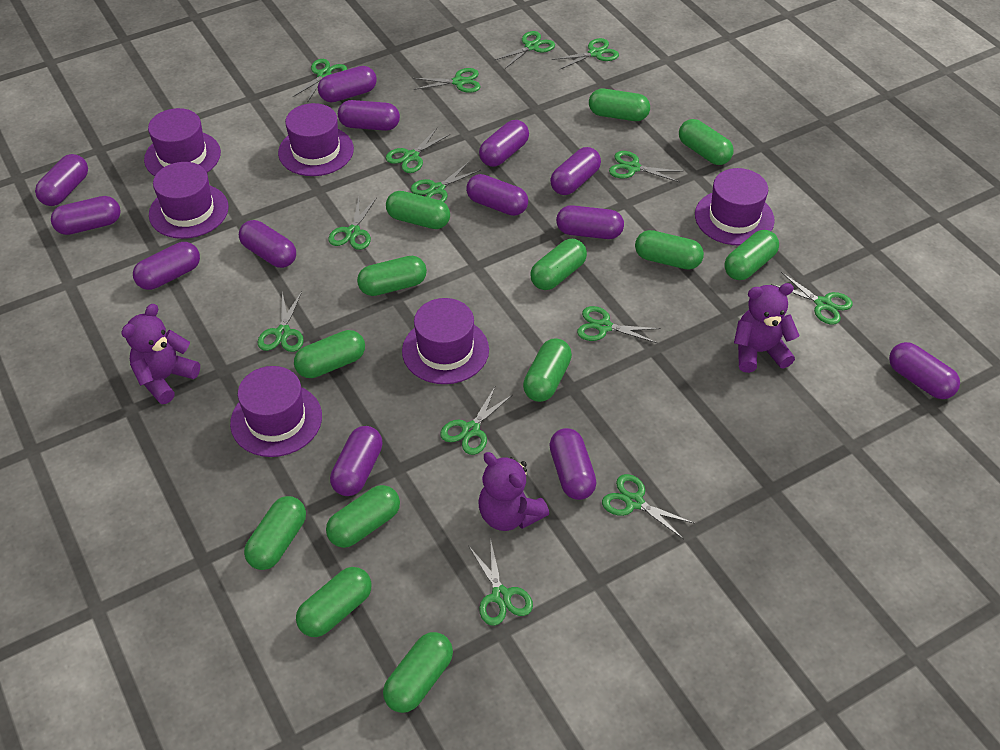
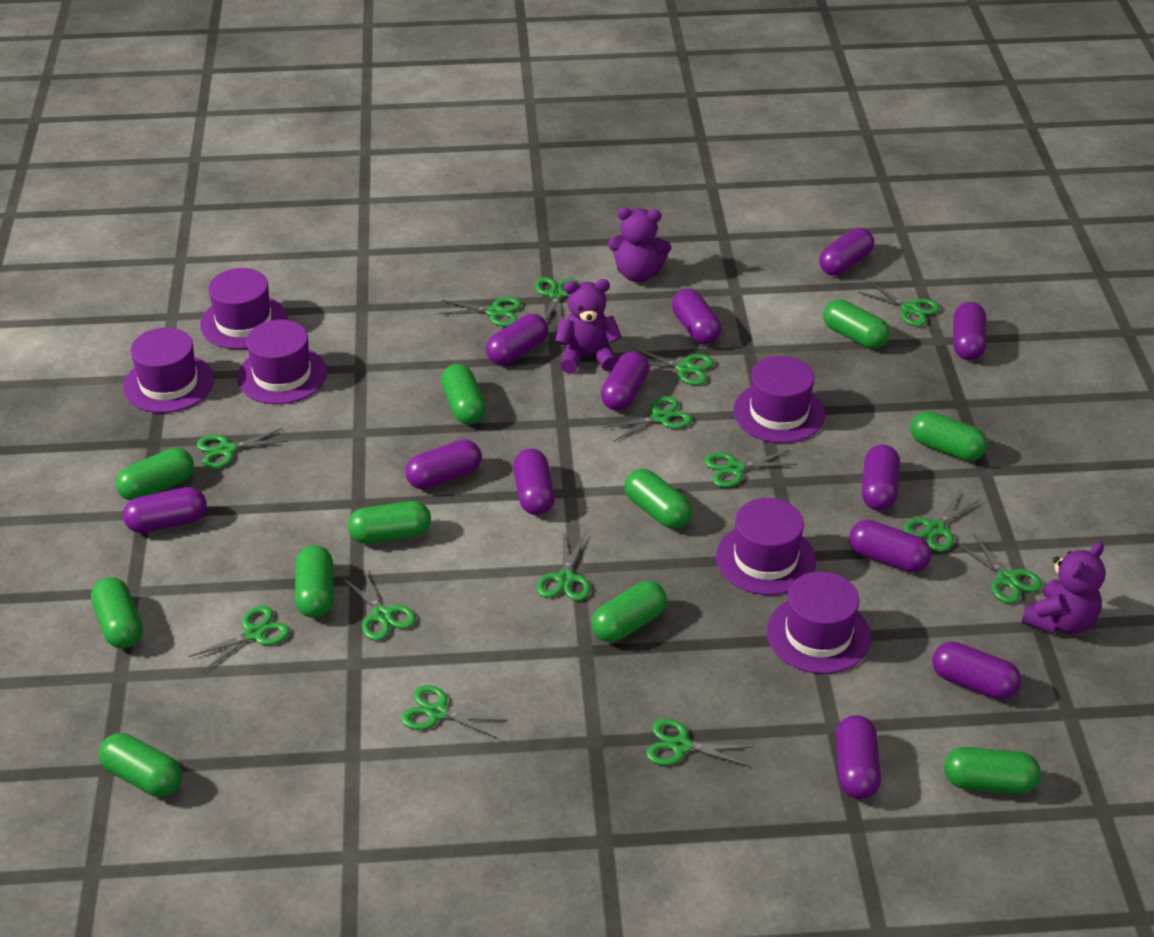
green capsule: [244,496,306,570] [294,330,365,378] [296,567,372,637] [326,485,400,548] [357,256,427,296] [383,632,453,713] [386,191,450,229] [523,339,572,402] [530,239,587,290] [589,89,650,121] [635,230,704,270] [679,119,734,165] [724,230,779,280] = 13 -> [91,577,143,649] [99,733,182,797] [116,448,194,501] [295,545,333,618] [348,501,431,544] [441,364,486,425] [591,581,667,642] [624,469,692,529] [823,299,890,349] [910,411,987,461] [944,747,1041,794] = 11
purple capsule: [35,154,88,206] [51,196,121,235] [133,242,200,290] [239,220,296,268] [318,66,377,102] [330,426,383,496] [338,100,400,131] [466,174,528,216] [479,120,529,167] [549,428,597,500] [550,147,601,195] [556,205,624,239] [889,342,960,399] = 13 -> [123,487,207,533] [405,439,482,489] [486,314,548,365] [513,449,555,515] [601,351,649,411] [672,288,721,344] [819,228,874,276] [836,715,881,799] [849,520,932,572] [862,445,900,511] [932,642,1022,700] [953,302,987,360] = 12

